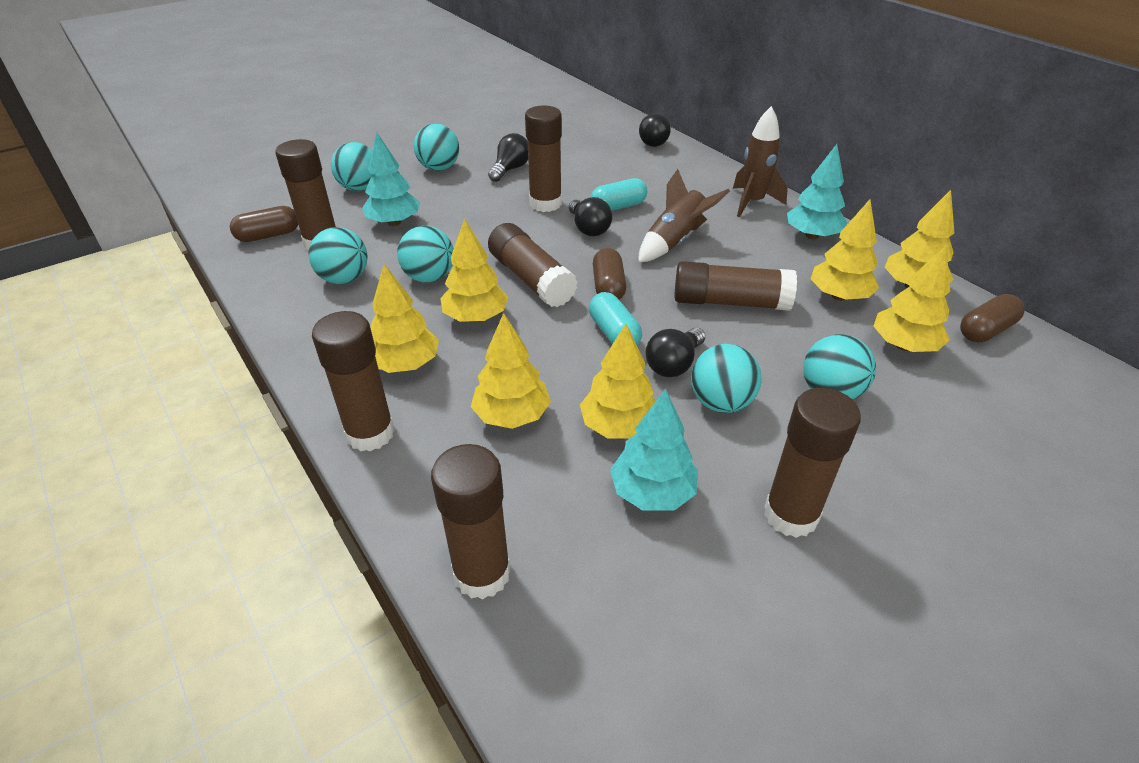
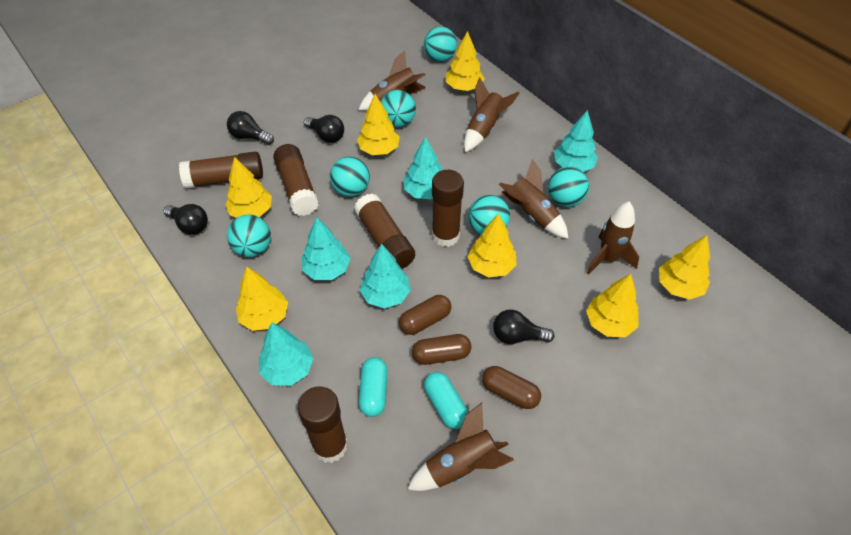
brown glue stick: [275,139,336,250] [312,311,395,451] [431,444,511,600] [488,223,578,307] [525,106,562,212] [674,261,797,311] [764,388,861,538] = 7 -> [179,152,263,189] [273,144,319,216] [298,386,348,463] [354,194,415,269] [432,170,464,247] = 5
brown rocket: [638,169,730,263] [733,106,788,217] = 2 -> [359,50,426,111] [407,403,514,491] [464,78,520,152] [499,158,568,239] [587,202,639,275] = 5
turquoise tree: [362,132,420,226] [610,389,698,511] [787,144,847,239] = 3 -> [259,322,313,386] [301,217,350,280] [360,244,411,309] [404,137,442,199] [554,110,598,172] = 5

